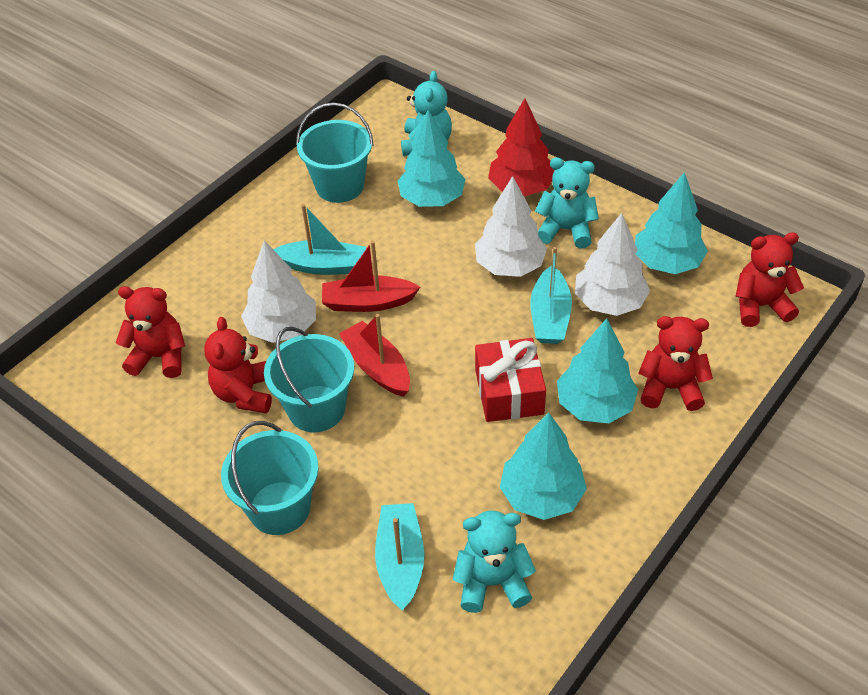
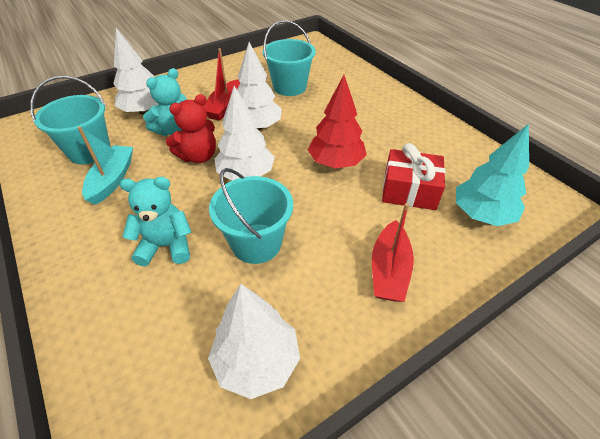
red teddy bear: [116,286,185,378] [204,317,272,413] [638,316,713,411] [736,232,804,327] = 4 -> [166,94,216,163] = 1
turquoise boat: [273,204,366,275] [375,503,424,610] [530,247,572,344] = 3 -> [78,126,133,205] = 1
turquoise teddy bear: [401,71,452,156] [453,511,536,613] [535,158,599,248] = 3 -> [120,177,191,266] [143,68,186,136] = 2
turquoise tree: [397,110,466,207] [500,412,587,520] [557,318,638,423] [635,172,708,274] = 4 -> [456,124,529,226] = 1
white tree: [241,240,316,343] [475,176,547,277] [575,213,650,316] = 3 -> [113,28,159,115] [208,284,300,399] [215,86,275,181] [237,42,282,130] = 4

